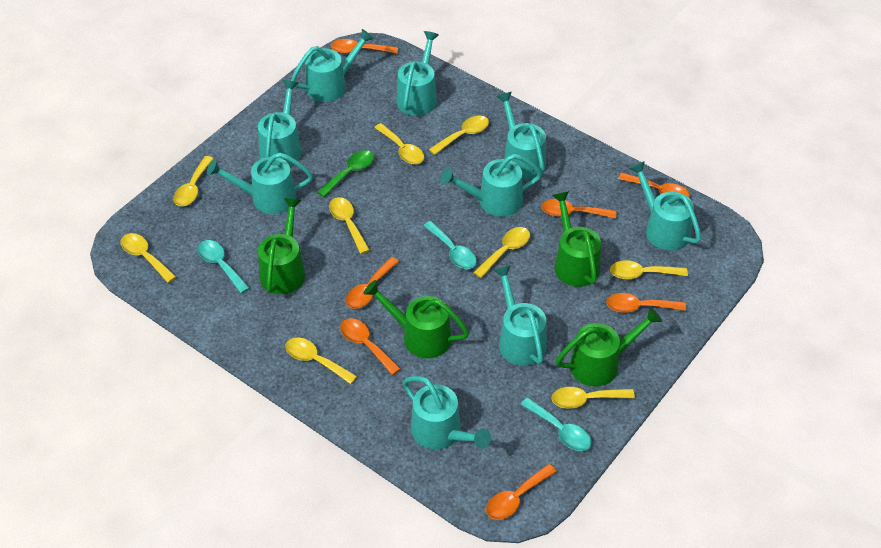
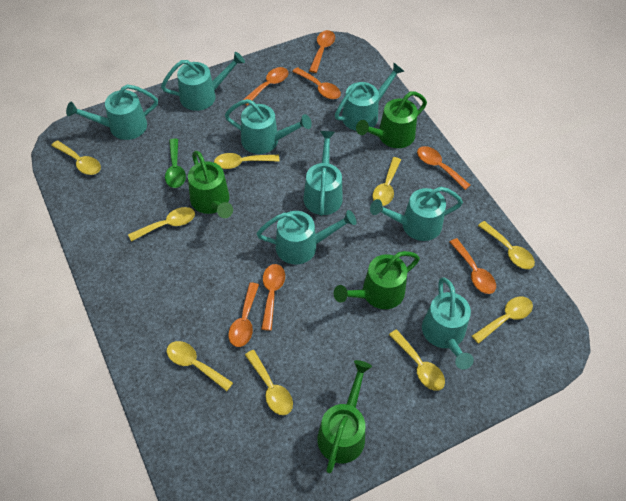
turquoise spoon: [198,240,249,294] [423,221,477,269] [520,397,592,451] = 3 -> none = 0
turquoise watering can: [207,153,313,214] [258,80,302,166] [291,29,374,102] [396,31,439,116] [403,376,491,450] [440,154,542,217] [494,265,547,366] [496,92,546,180] [629,161,701,250] = 9 -> [66,84,158,140] [161,52,245,111] [225,99,312,154] [257,210,357,264] [303,131,343,216] [335,63,404,131] [370,187,463,241] [422,277,474,370] = 8

